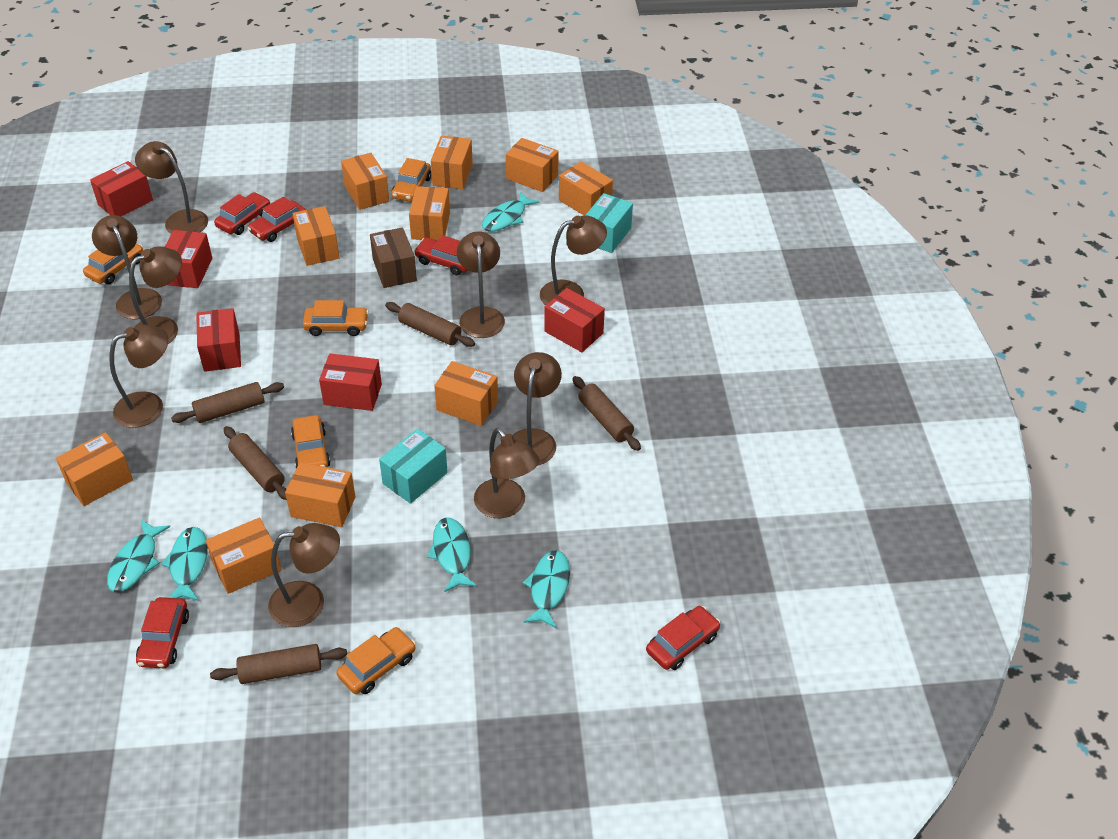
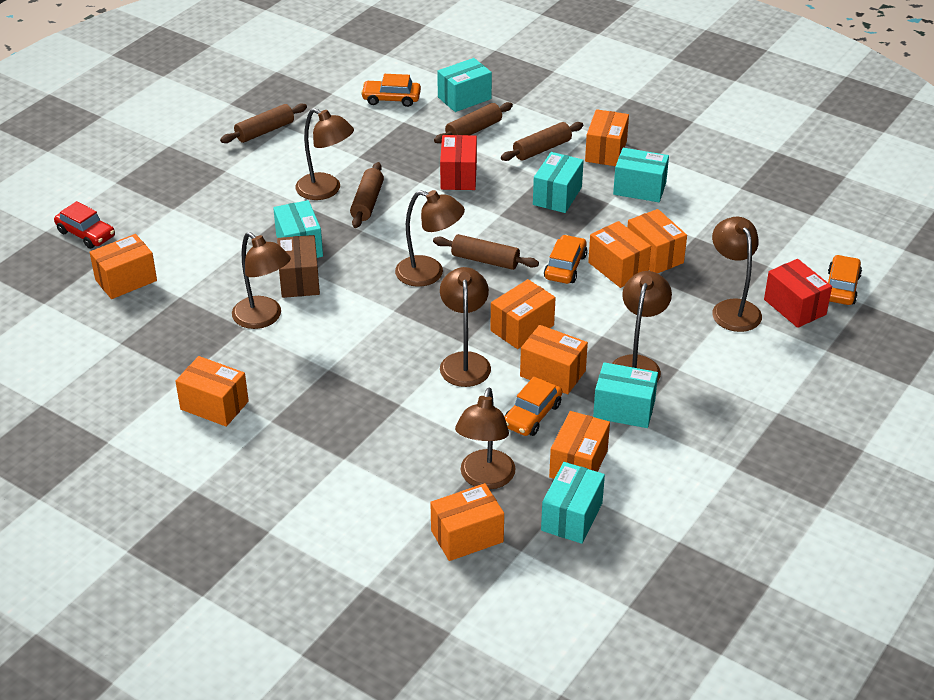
brown lamp: [92,215,162,319] [110,325,168,428] [129,247,182,344] [135,141,208,234] [268,523,340,627] [457,231,505,338] [474,428,539,518] [512,352,562,466] [540,215,607,305] = 9 -> [232,232,291,329] [295,108,354,200] [395,190,465,287] [440,267,491,387] [455,387,516,489] [612,271,672,382] [712,217,762,332] = 7
orange box: [56,432,133,506] [206,518,281,594] [285,462,356,527] [293,206,339,266] [341,153,389,210] [409,186,450,241] [431,135,473,189] [434,361,498,426] [506,138,559,192] [559,162,613,216] = 10 -> [90,234,157,299] [176,356,249,427] [430,483,504,561] [490,279,556,349] [520,325,588,394] [549,411,610,479] [585,109,629,166] [588,221,651,288] [627,209,687,274] = 9
orange car: [83,244,143,284] [291,415,330,468] [303,300,369,336] [336,627,416,694] [391,158,431,202] = 5 -> [361,74,421,107] [504,377,562,436] [544,235,587,284] [828,255,862,305] = 4
red box: [90,161,153,216] [165,230,212,288] [197,308,241,372] [319,353,382,411] [544,288,605,352] = 5 -> [440,135,477,190] [764,259,832,328] = 2
red car: [136,597,189,668] [214,192,270,235] [248,197,306,242] [414,235,468,275] [646,606,720,670] = 5 -> [54,201,115,249] = 1
turquoise box: [379,429,448,504] [586,193,633,253] = 2 -> [273,200,323,258] [437,58,492,112] [533,152,584,213] [541,462,605,544] [593,362,658,428] [613,148,669,202] = 6
turquoise fish: [107,519,170,592] [161,527,208,601] [427,517,477,592] [482,191,540,232] [523,550,570,628] = 5 -> none = 0

